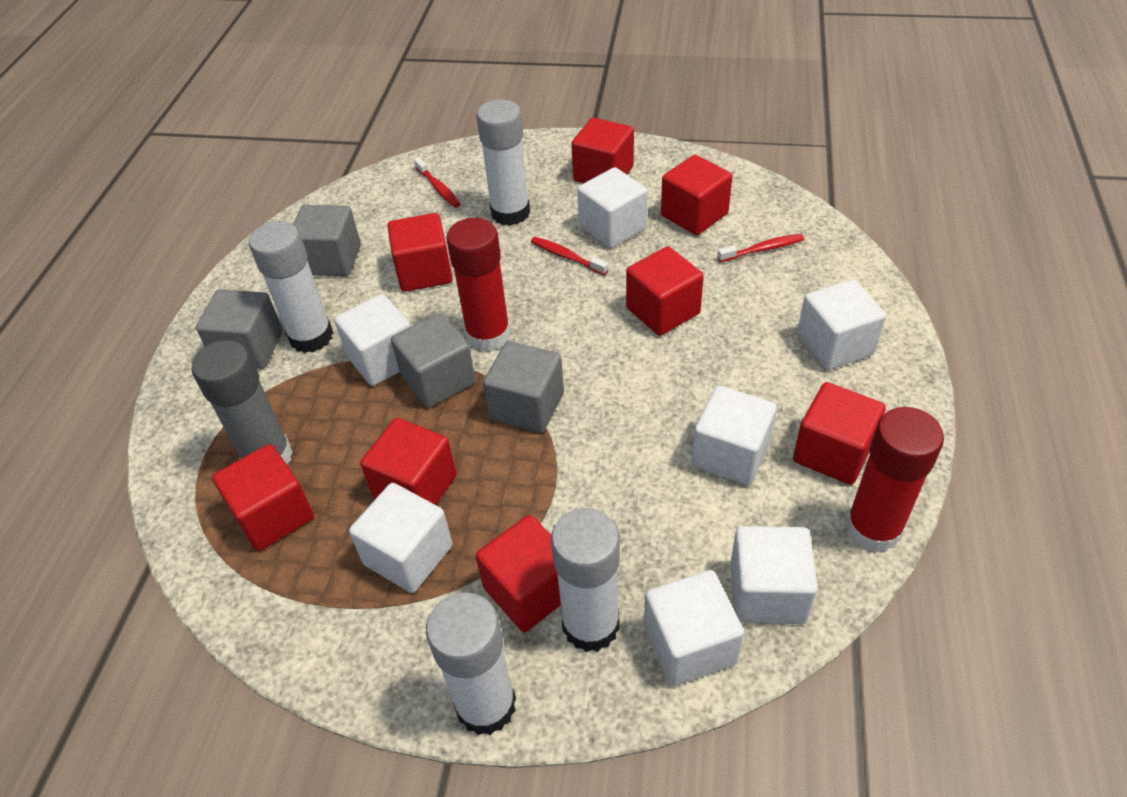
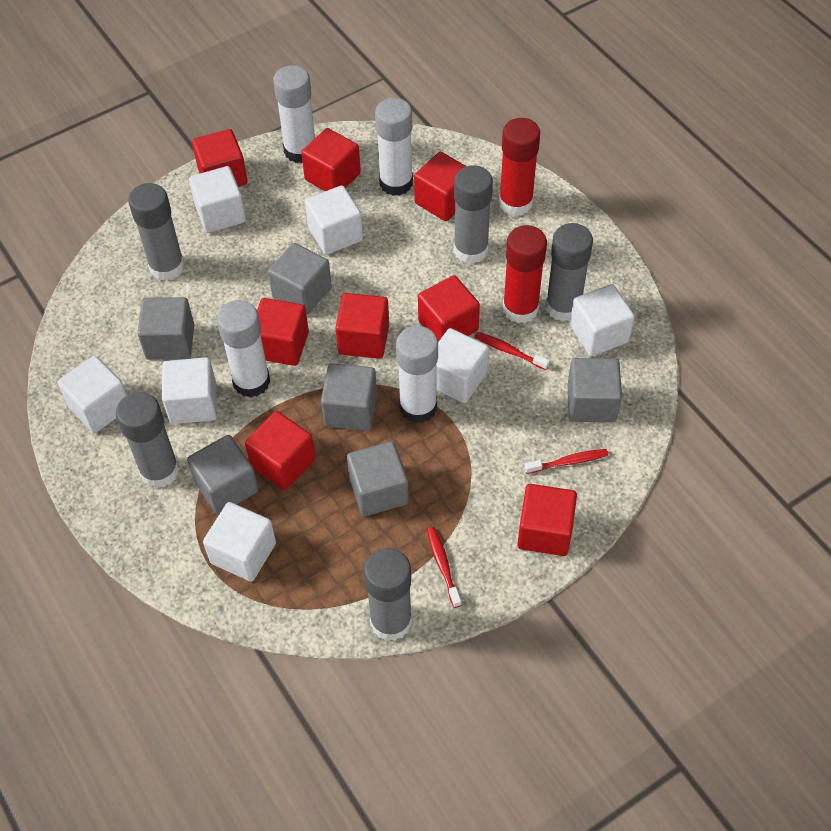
grey cube: [196,289,283,369] [293,205,361,277] [391,313,476,408] [483,341,564,433] = 4 -> [137,297,194,360] [187,435,258,514] [268,243,332,315] [321,363,377,431] [347,442,409,516] [567,358,622,422] = 6
grey glue stick: [191,340,293,464] = 1 -> [116,392,179,488] [128,183,185,281] [364,548,412,641] [454,165,493,264] [545,223,593,321] = 5

